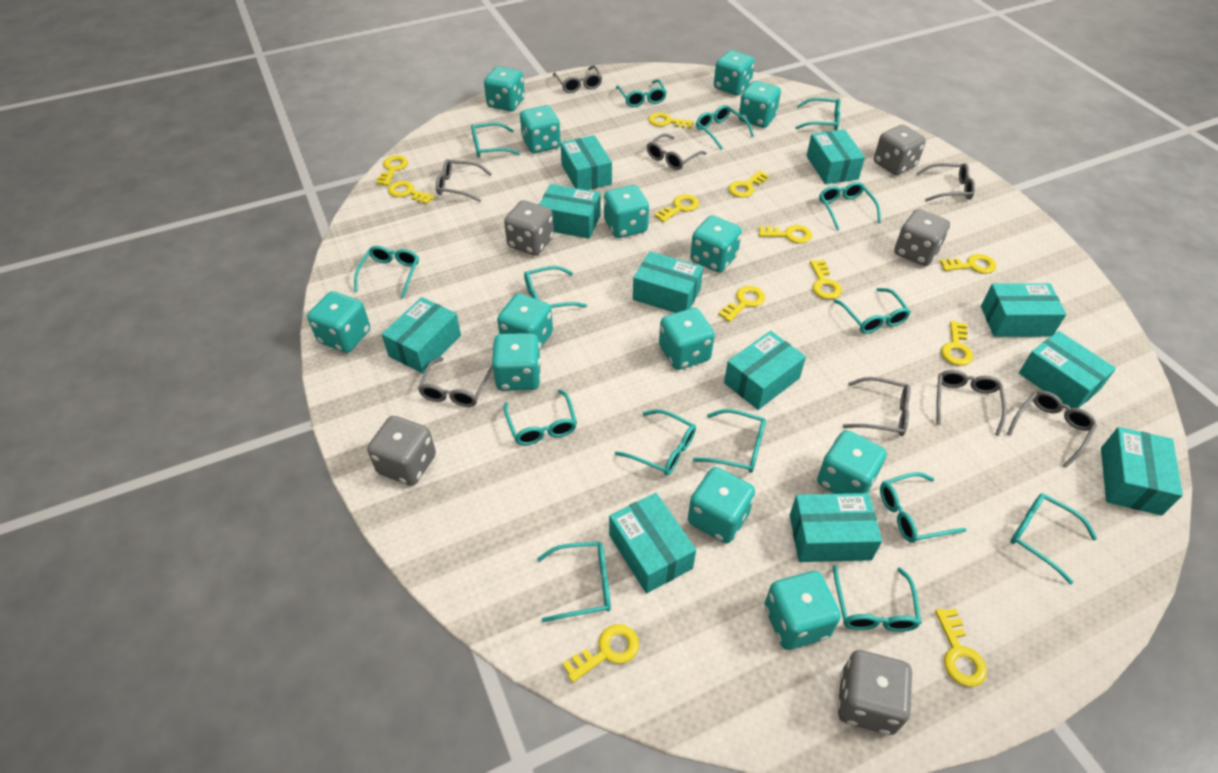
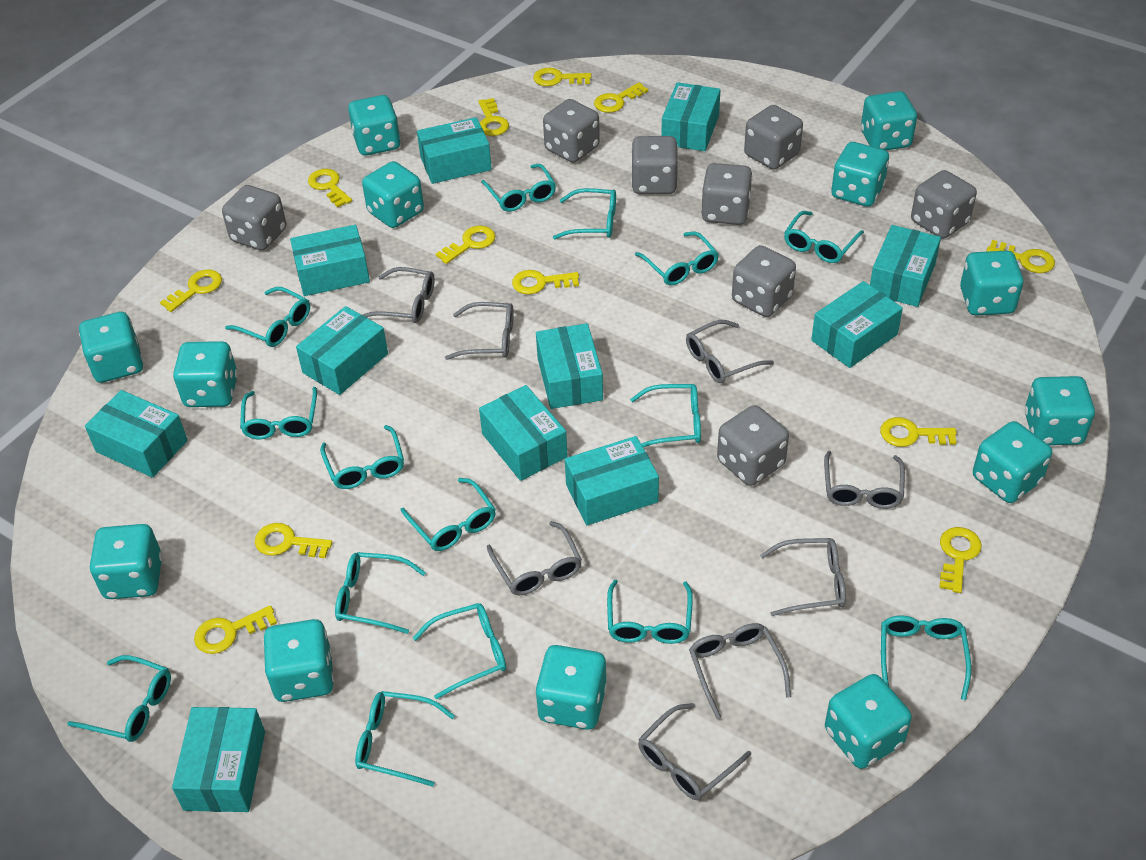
grey dice: [367,416,436,486] [504,200,554,255] [837,650,912,735] [874,125,926,175] [894,209,950,266] = 5 -> [222,185,286,251] [543,99,600,163] [631,136,678,194] [701,163,753,225] [717,405,789,486] [732,245,796,317] [744,105,803,170] [911,170,977,239] = 8

